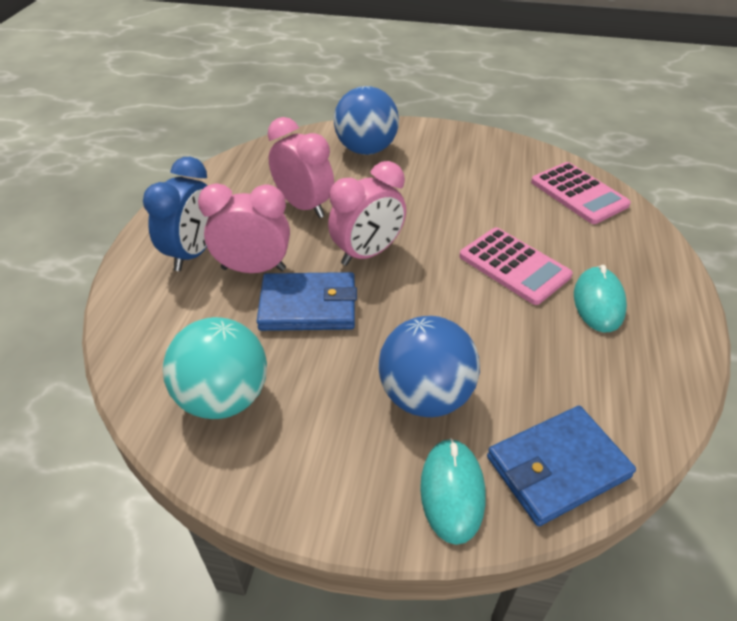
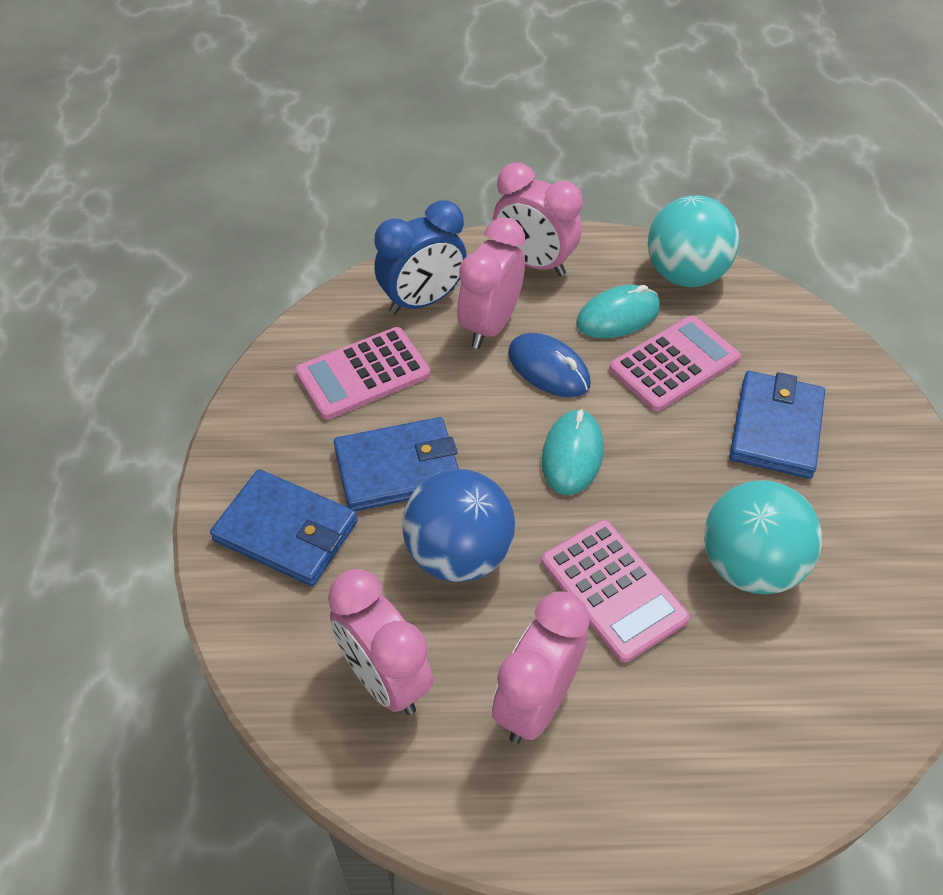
blue ball: [334,86,399,155] [378,316,480,417] = 2 -> [402,469,515,582] = 1
blue mouse: none = 0 -> [508,333,591,397] = 1
blue wallet: [257,272,357,331] [487,406,636,526] = 2 -> [210,469,358,586] [334,417,459,511] [729,371,825,479] = 3
pink calculator: [459,227,573,305] [531,162,631,224] = 2 -> [295,327,430,420] [541,520,690,663] [609,315,741,412] = 3
pink clock: [198,183,290,273] [268,117,334,218] [328,161,406,266] = 3 -> [328,569,433,715] [457,217,525,349] [492,591,590,744] [493,163,583,276] = 4
turquoise ball: [163,317,267,419] = 1 -> [648,195,740,287] [704,480,822,594] = 2

